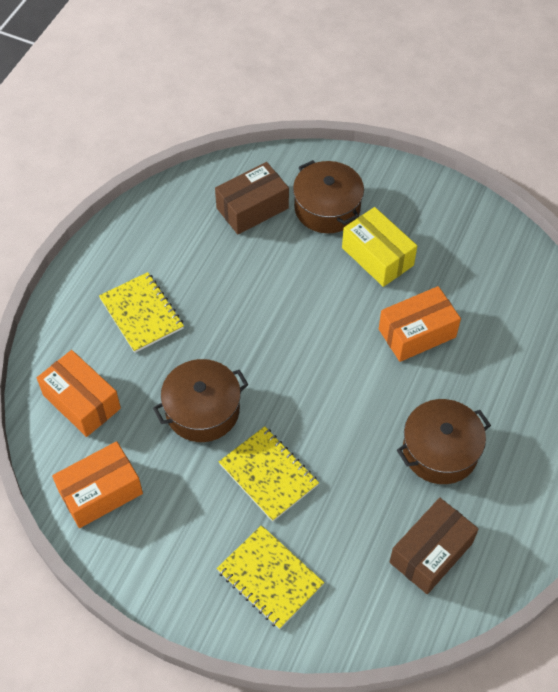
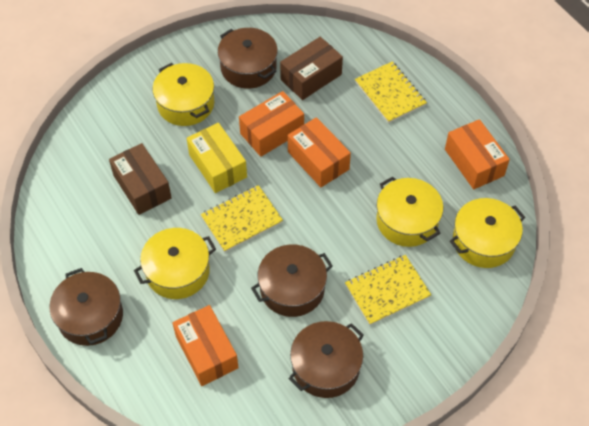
brown pot: [153,359,248,442] [293,160,364,233] [397,399,491,484] = 3 -> [50,268,123,346] [218,28,278,89] [251,245,333,317] [289,321,364,398] = 4
orange box: [37,350,121,437] [52,441,143,528] [379,286,461,362] = 3 -> [172,305,239,386] [239,91,304,157] [288,117,351,187] [445,119,510,189] = 4
yellow pot: none = 0 -> [134,228,216,299] [153,63,214,126] [376,177,443,247] [450,198,526,268] = 4

